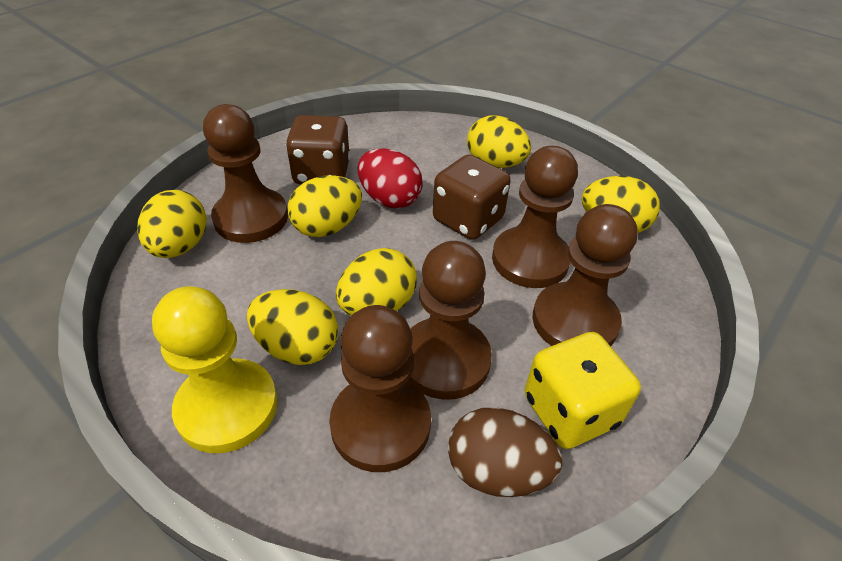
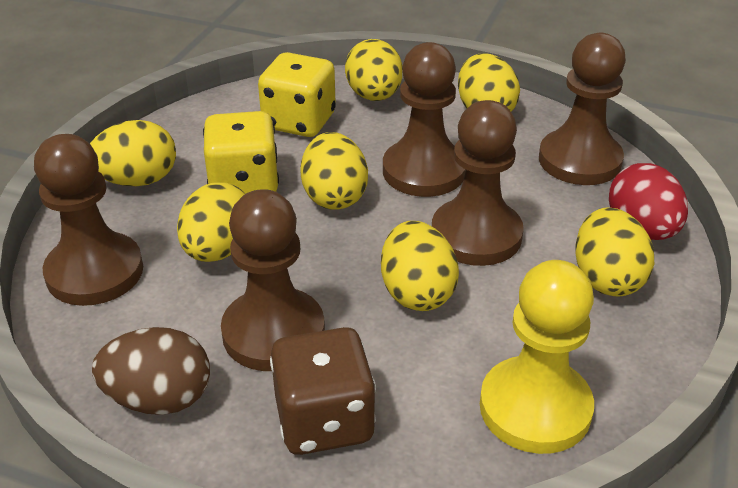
brown dice: [286,115,350,185] [433,154,511,240] = 2 -> [270,327,376,455] = 1
yellow dice: [525,332,641,449] = 1 -> [203,111,279,194] [258,52,336,137] = 2
yellow egg: [137,190,207,258] [247,289,338,365] [288,175,362,237] [336,248,417,316] [467,116,531,168] [582,176,660,233] = 6 -> [90,120,176,186] [177,182,245,262] [300,132,368,210] [345,39,403,101] [381,221,459,311] [458,53,520,112] [575,207,654,297] = 7

